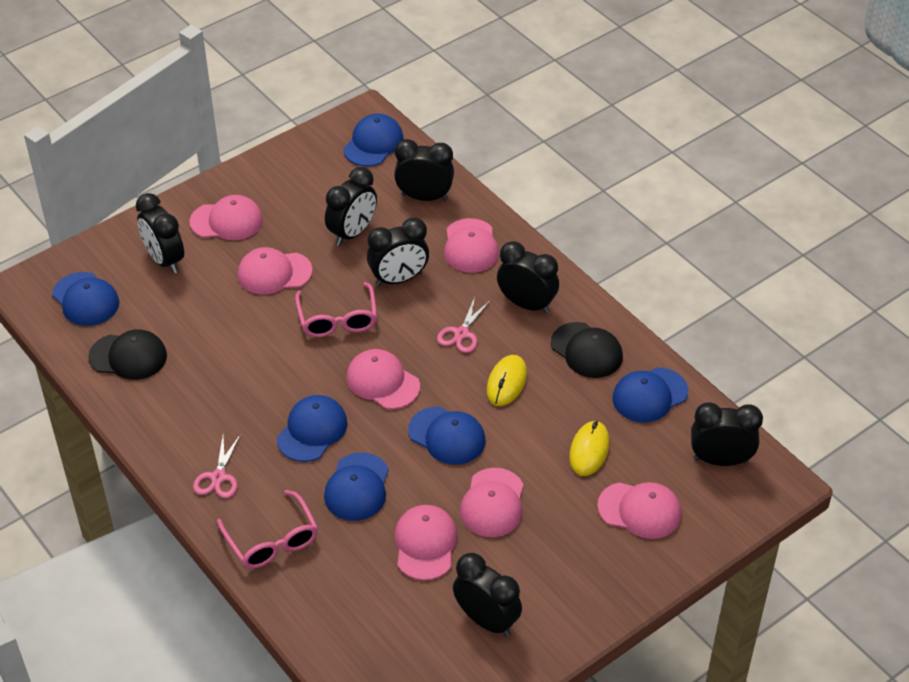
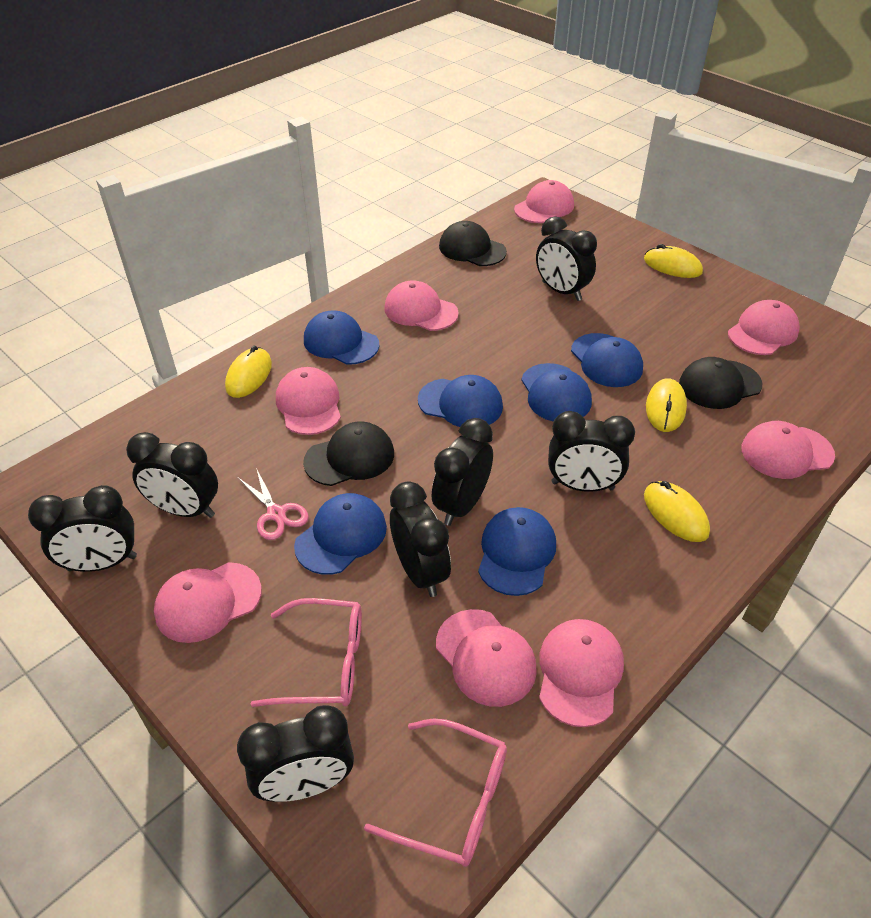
black cap: [88,329,167,380] [551,322,623,378] = 2 -> [303,421,394,486] [439,221,507,266] [679,357,762,409] = 3
pink cap: [190,195,263,240] [238,247,313,294] [346,349,420,409] [394,505,458,580] [444,218,499,273] [460,468,524,537] [597,482,681,539] = 7 -> [154,562,262,643] [276,367,341,435] [384,280,459,331] [436,609,537,707] [514,180,574,223] [539,619,624,727] [728,300,800,355] [742,421,835,479] = 8
pink scissors: [193,434,241,498] [437,297,491,353] = 2 -> [238,468,309,540] = 1
yellow mouse: [487,355,527,406] [569,421,609,476] = 2 -> [225,346,272,398] [644,244,703,278] [644,481,710,542] [646,378,687,432] = 4

